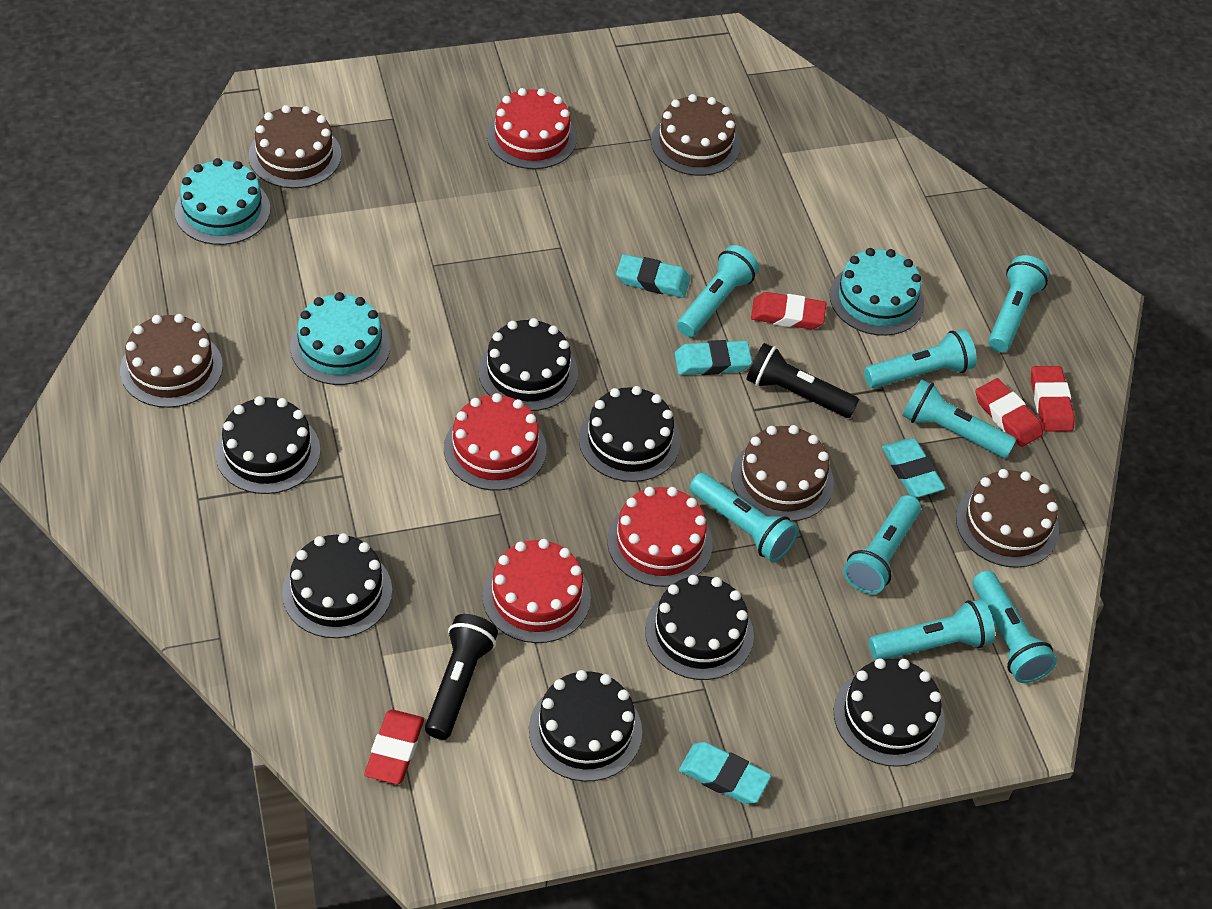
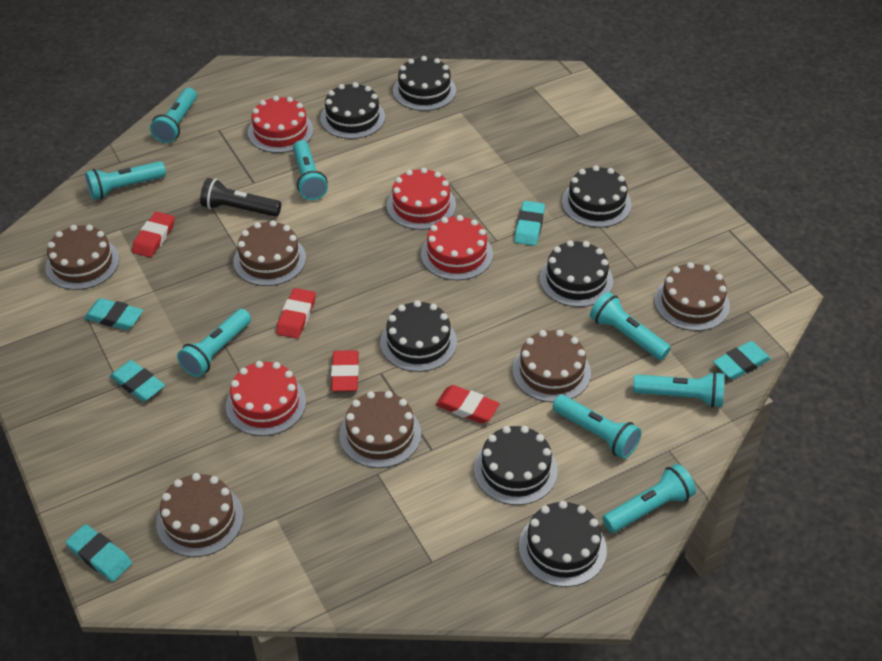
black flashlight: [425,614,498,740] [746,343,859,418] = 2 -> [200,178,281,217] = 1
brown cake: [120,314,223,408] [249,105,341,188] [651,94,740,176] [732,425,834,522] [956,469,1059,568] = 5 -> [45,225,119,290] [156,473,243,557] [233,220,306,286] [340,391,421,468] [512,330,591,402] [654,262,730,331] = 6
turquoise cake: [175,158,270,245] [290,292,390,385] [830,248,924,336] = 3 -> none = 0
turquoise eraser: [616,254,690,298] [674,340,752,375] [679,742,771,804] [882,438,945,497] = 4 -> [66,524,132,582] [84,298,143,330] [110,360,165,402] [514,201,545,246] [713,341,771,380] = 5

